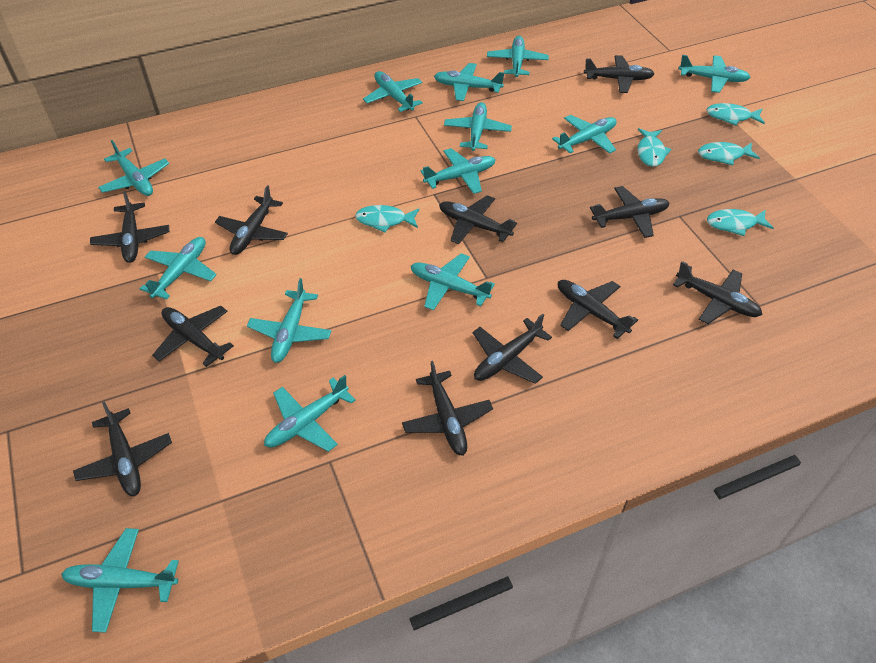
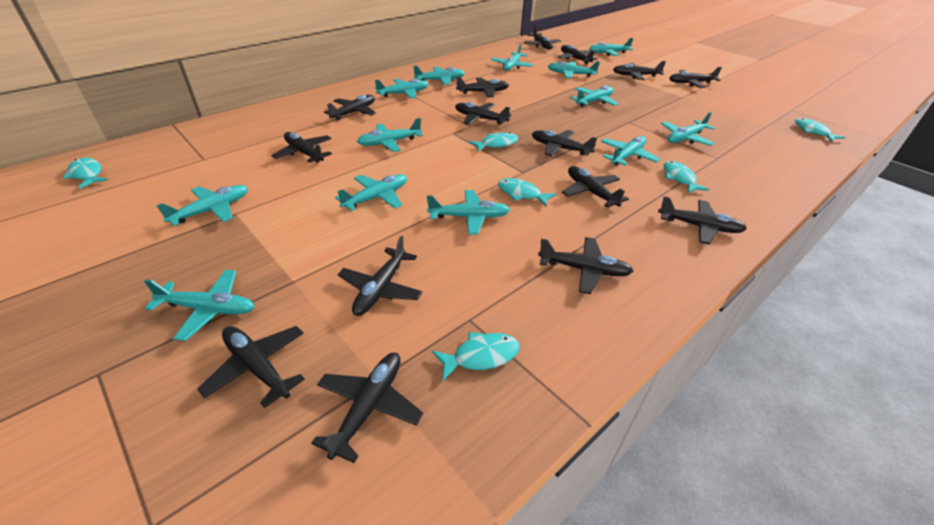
black plane: [73,401,172,496] [90,191,169,263] [152,306,234,367] [215,185,288,255] [402,361,493,456] [439,195,517,244] [473,314,552,384] [558,280,638,339] [584,55,654,93] [590,186,670,238] [673,261,762,324] = 11 -> [197,326,305,408] [271,132,332,163] [311,353,423,463] [324,95,376,120] [337,236,423,316] [455,102,512,125] [456,76,509,98] [524,25,561,50] [532,130,597,156] [538,237,633,294] [558,45,598,65] [562,166,629,207] [613,61,666,80] [658,196,747,245] [669,67,722,88] = 15
turquoise fish: [355,205,419,232] [638,128,671,167] [698,142,760,166] [706,103,765,126] [707,209,774,236] = 5 -> [63,158,108,189] [432,332,520,381] [469,132,518,152] [498,178,556,206] [664,161,710,193] [795,118,845,142] = 6

